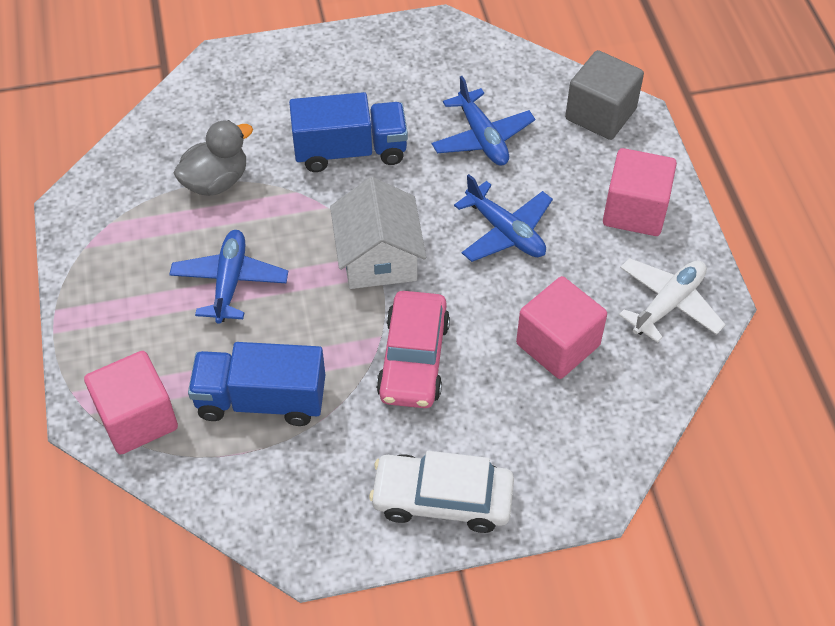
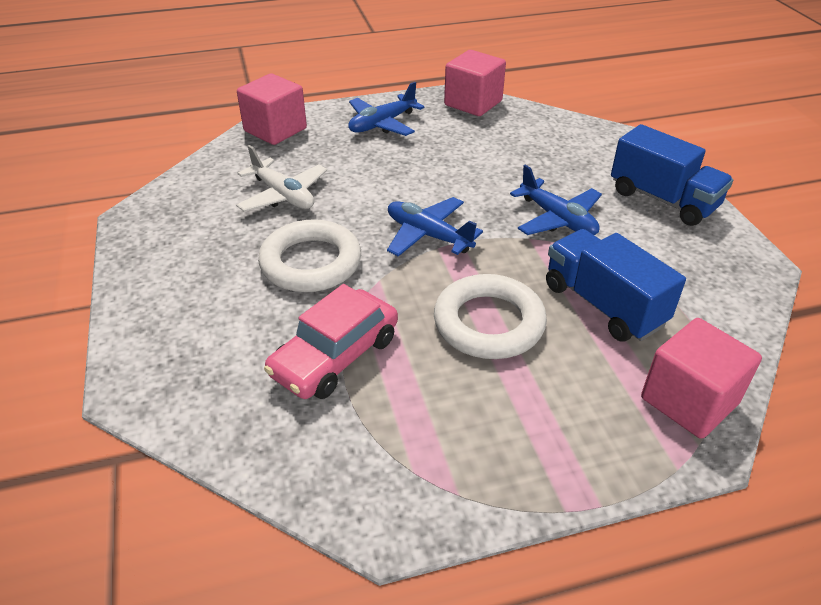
grey cube: [565,50,644,140] = 1 -> none = 0
grey duck: [174,120,253,196] = 1 -> none = 0
white car: [369,451,514,533] = 1 -> none = 0
white house: [330,177,426,289] = 1 -> none = 0
white ring: none = 0 -> [258,219,361,292] [434,274,547,359] = 2

